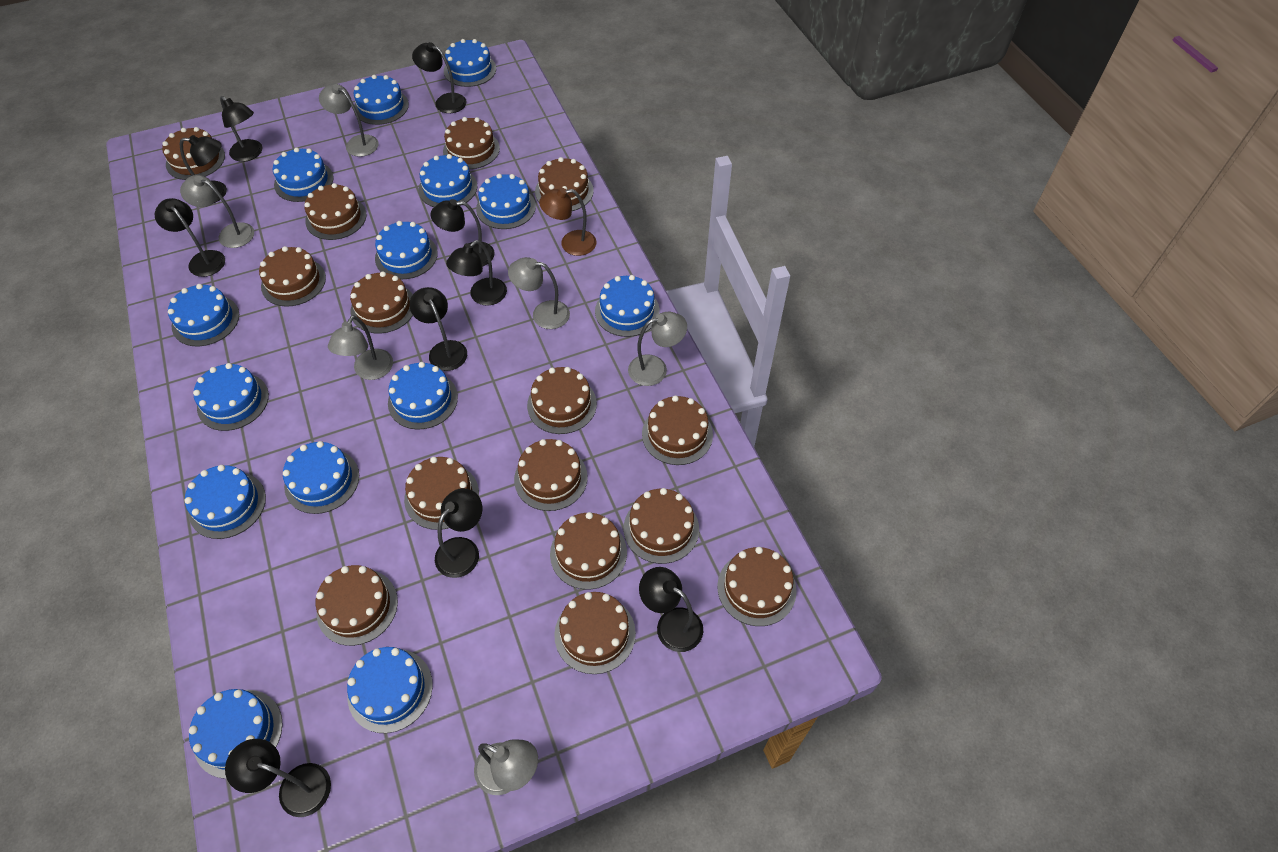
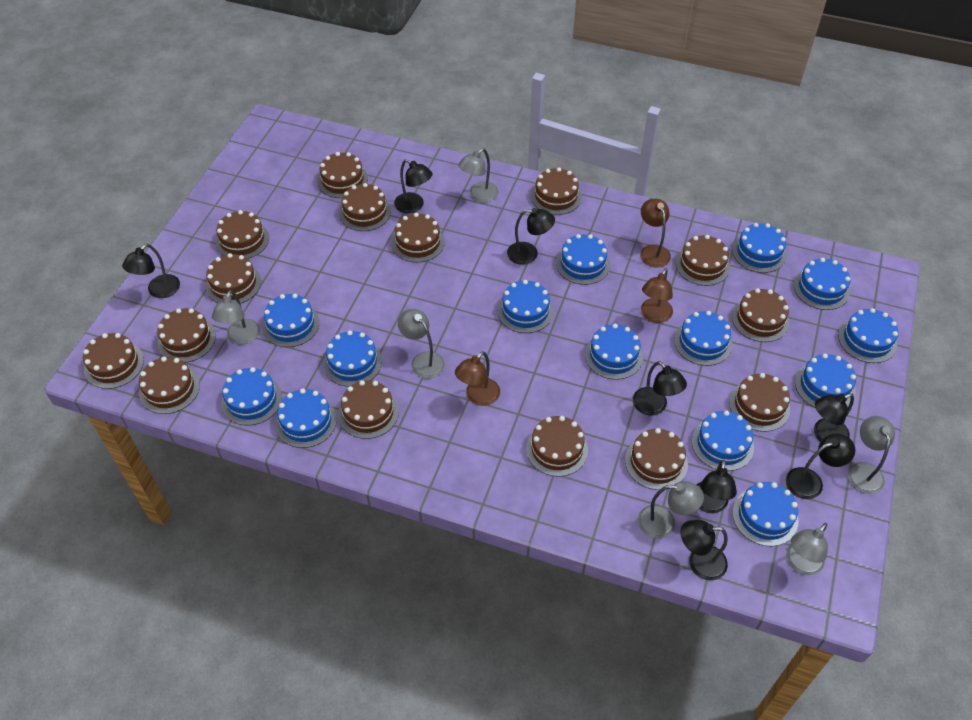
black lamp: [155,198,225,277] [180,135,227,202] [220,96,262,162] [225,739,331,817] [409,287,467,371] [412,42,467,113] [430,199,495,267] [435,488,482,578] [446,240,507,306] [639,567,703,652] = 10 -> [122,244,180,298] [394,159,433,214] [507,208,555,265] [633,361,687,415] [681,520,728,580] [697,460,737,513] [786,433,855,499] [814,393,854,442] = 8
brown lamp: [539,188,596,256] = 1 -> [455,351,500,406] [640,199,671,268] [641,268,673,323] = 3

